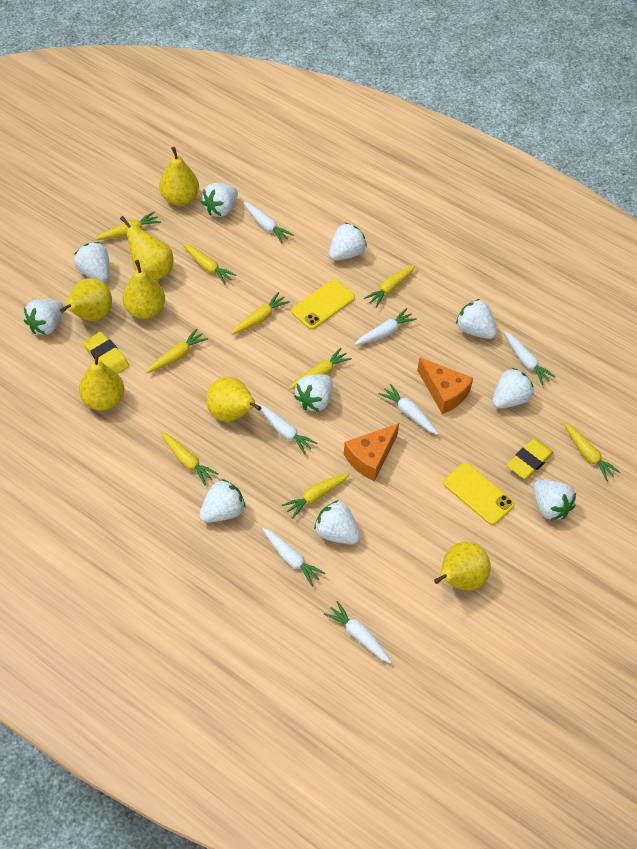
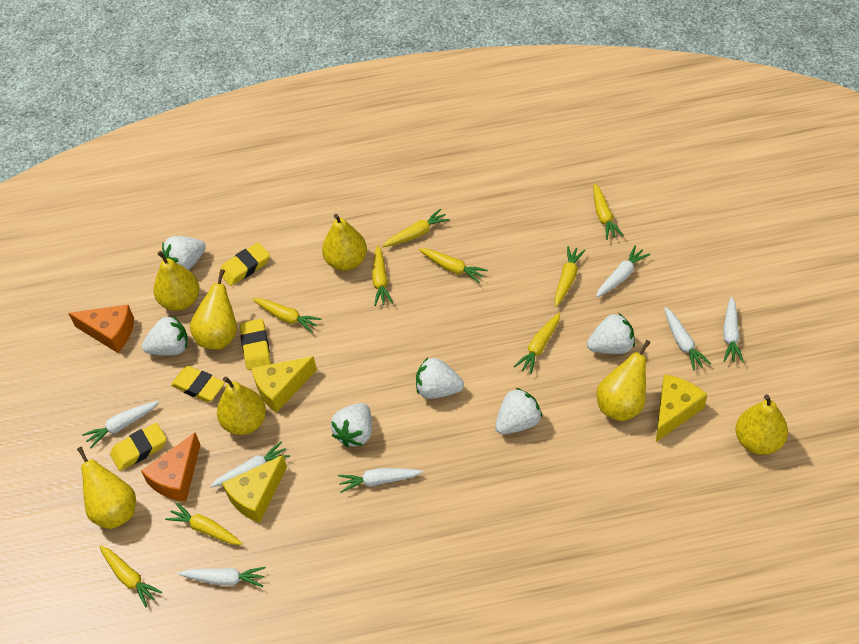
white strawberry: [24,299,63,335] [74,242,110,282] [199,479,245,523] [201,183,238,217] [294,374,333,412] [314,500,360,545] [329,223,367,260] [456,299,497,339] [493,368,534,409] [533,480,576,521] = 10 -> [142,315,188,356] [162,236,206,270] [331,403,372,448] [416,358,464,399] [495,388,542,434] [587,313,635,354] = 6
yellow cheese: none = 0 -> [222,455,287,523] [252,356,317,413] [656,374,707,442] = 3
yellow eraser: [83,332,129,374] [507,439,554,479] = 2 -> [110,423,167,471] [171,366,225,402] [219,243,270,286] [240,319,271,370] = 4
yellow phone: [291,279,355,329] [443,462,515,525] = 2 -> none = 0

